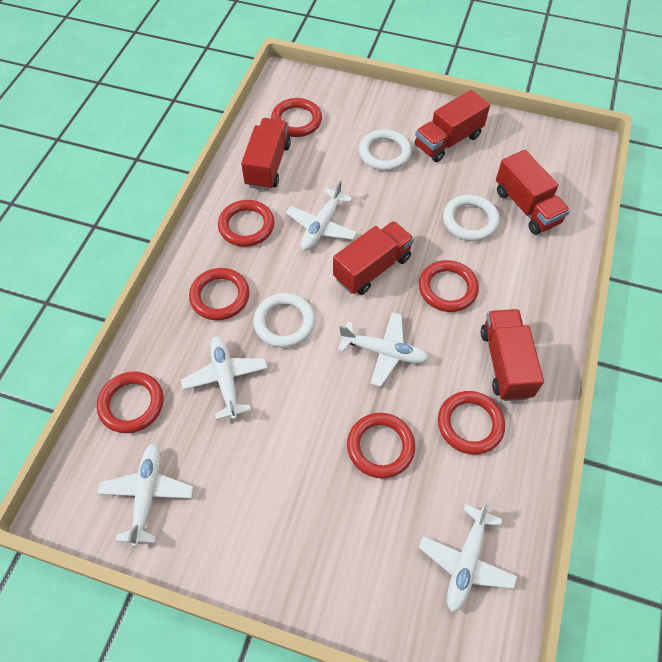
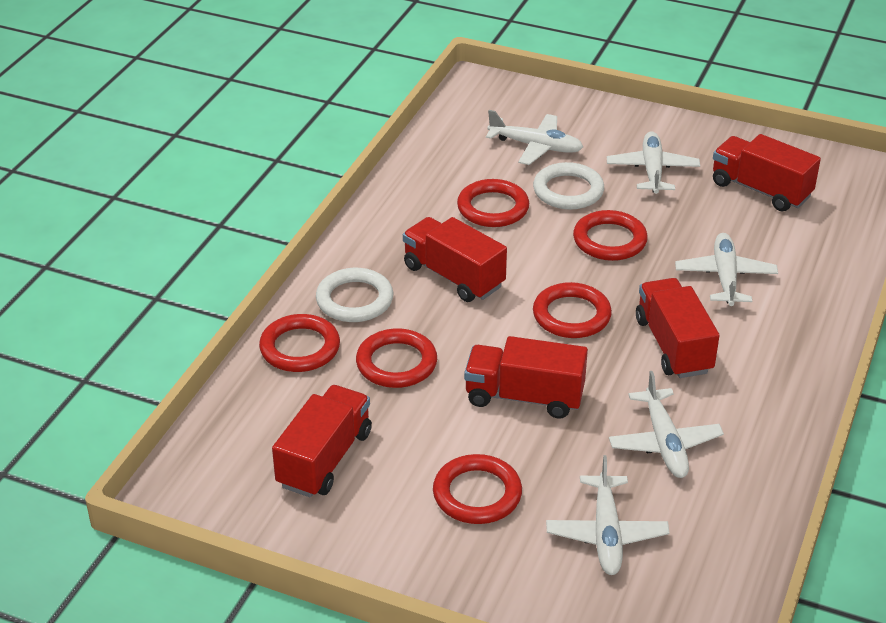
red ring: [97,371,164,433] [189,268,250,320] [218,200,275,247] [271,98,322,137] [347,413,415,478] [419,260,479,312] [438,391,505,455] = 7 -> [259,314,340,372] [356,328,437,388] [433,454,522,524] [457,179,529,227] [533,282,612,338] [573,210,648,261] = 6
white ring: [253,293,315,348] [359,129,412,171] [443,195,500,241] = 3 -> [316,268,393,322] [533,162,604,210] = 2

